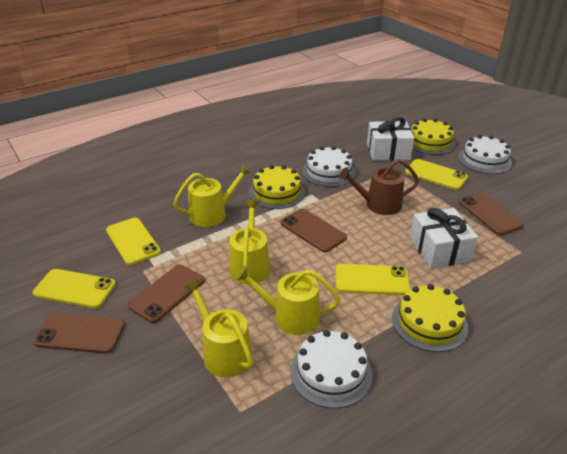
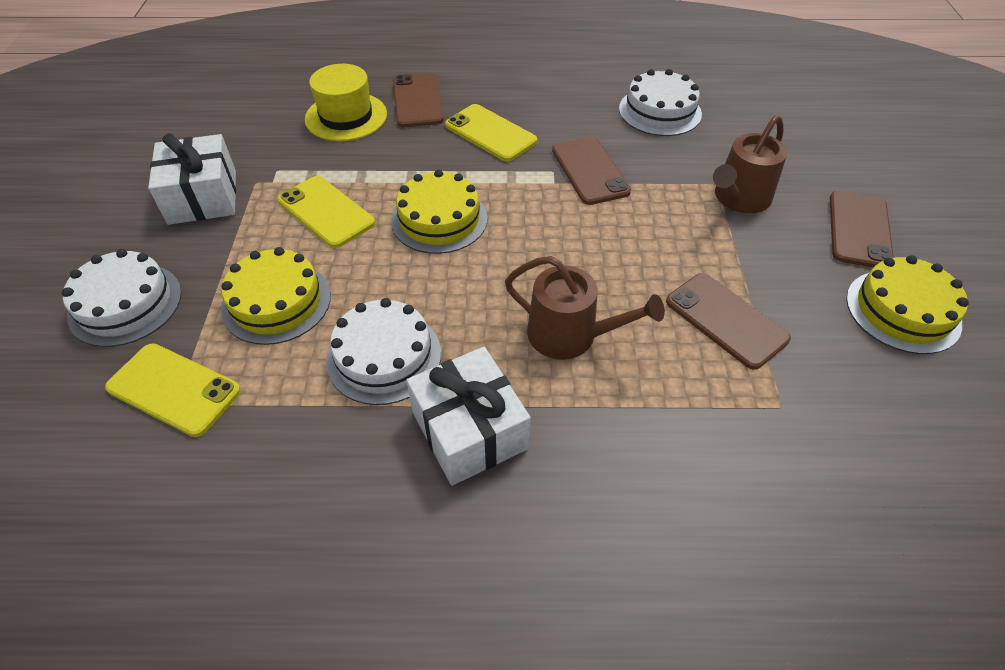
brown watering can: [339,159,419,215] = 1 -> [505,256,665,360] [713,115,787,213] = 2
yellow hat: none = 0 -> [305,64,387,141] = 1
yellow phone: [33,269,116,309] [106,218,161,265] [335,264,410,295] [405,159,468,190] = 4 -> [105,343,241,437] [278,176,375,248] [445,104,537,162] = 3
yellow watering can: [173,165,251,227] [183,280,253,377] [229,200,270,284] [235,266,340,335] = 4 -> none = 0

